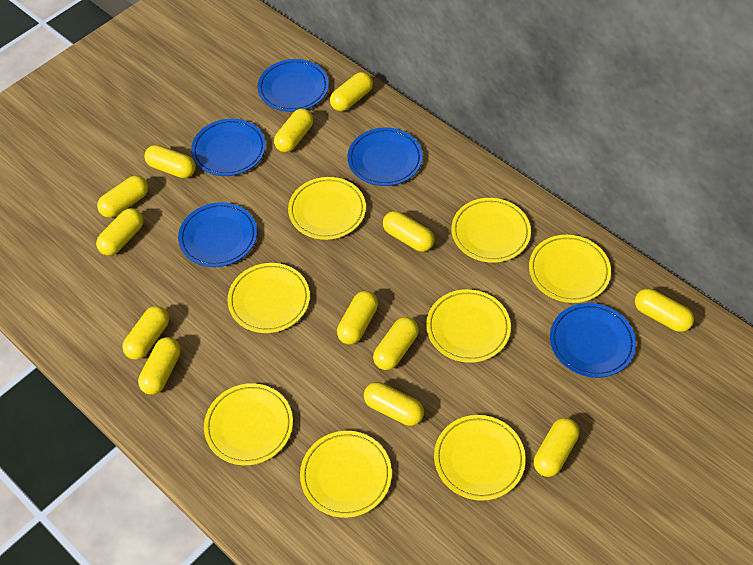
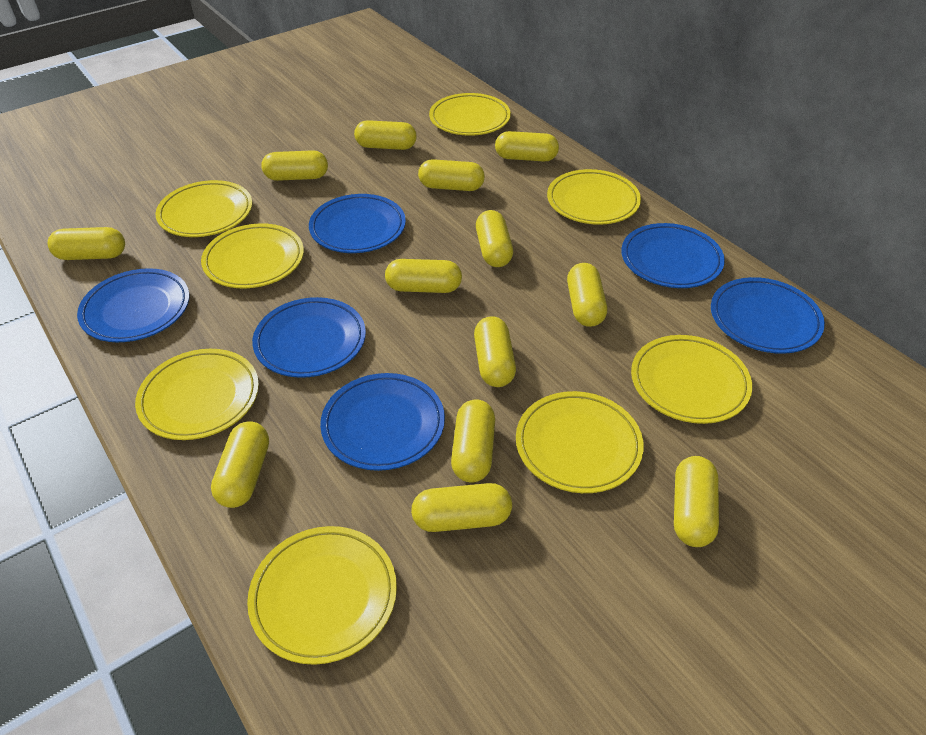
blue plate: [178,202,257,267] [191,119,266,176] [258,59,329,112] [347,127,423,186] [550,303,636,378] = 5 -> [77,268,189,342] [252,297,366,378] [309,194,406,253] [320,373,445,471] [621,223,725,288] [711,277,825,354] = 6

